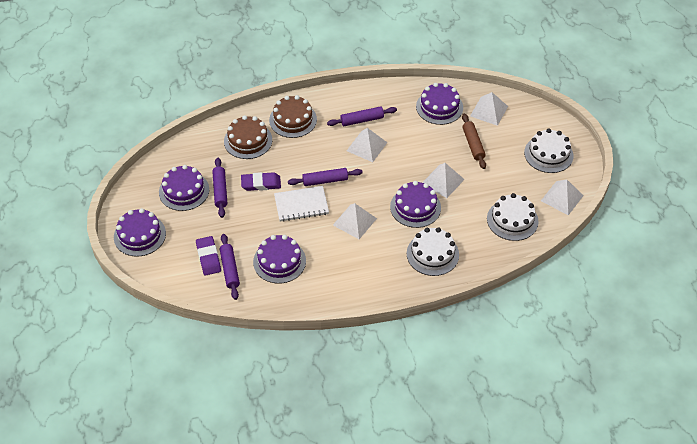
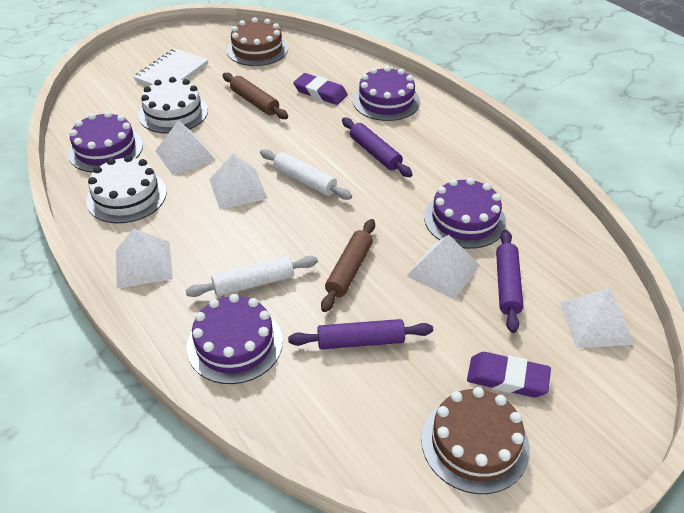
brown rolling pin: [462,113,486,169] = 1 -> [223,73,288,119] [321,219,375,312] = 2
purple cake: [114,208,166,257] [159,165,209,211] [253,235,306,284] [390,181,441,228] [416,83,463,125] = 5 -> [68,111,143,173] [187,294,283,384] [353,66,420,121] [424,178,506,249] = 4
purple rolling pin: [212,158,227,218] [220,234,240,300] [288,168,363,186] [327,106,397,126] = 4 -> [288,319,433,349] [342,118,413,177] [496,230,523,333] = 3
white cake: [407,227,459,276] [487,193,539,241] [524,129,574,173] = 3 -> [86,155,167,223] [138,77,208,134] = 2
white rolling pin: none = 0 -> [185,256,318,297] [260,149,352,200] = 2

